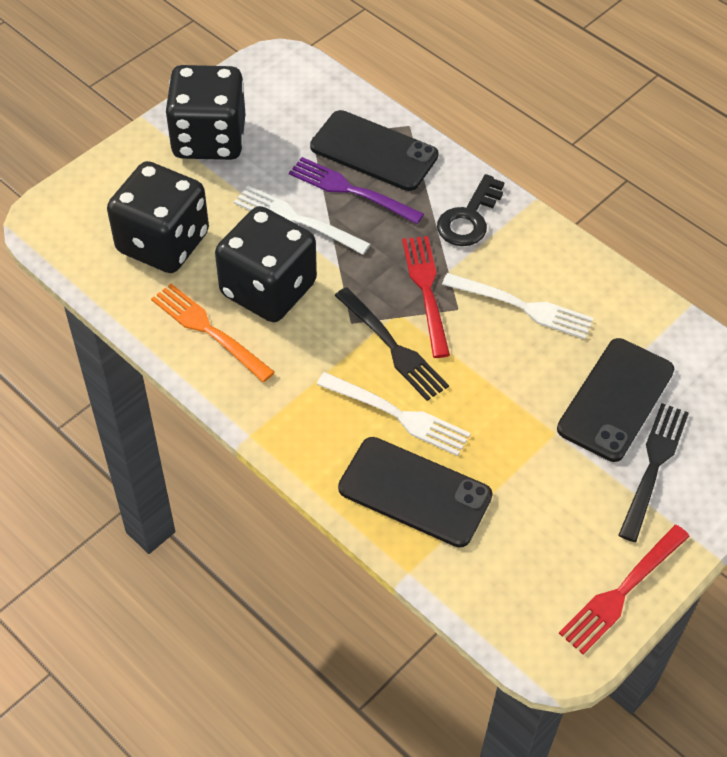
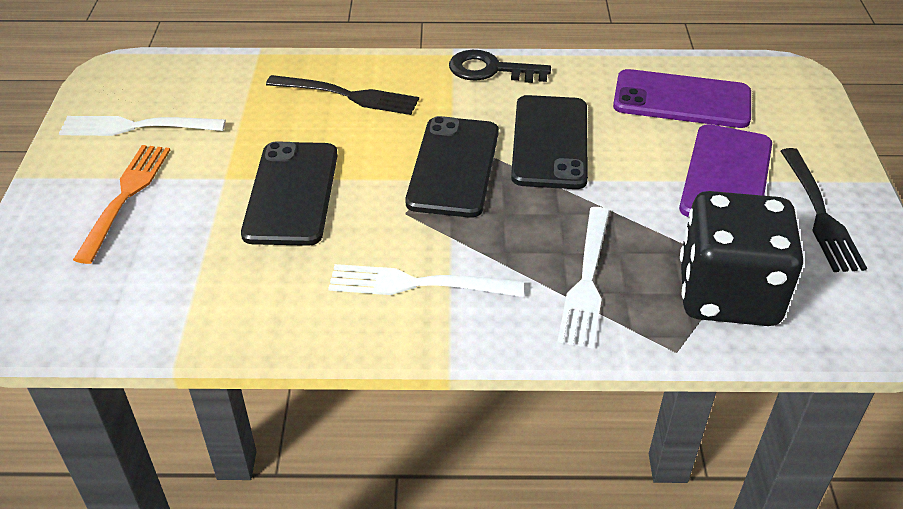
black dice: [107,161,209,273] [165,65,245,160] [215,206,317,322] = 3 -> [680,191,803,326] = 1
purple fork: [289,157,424,224] = 1 -> none = 0
purple phone: none = 0 -> [613,69,751,128] [679,124,772,217] = 2
red fork: [402,236,450,358] [559,525,690,654] = 2 -> none = 0

